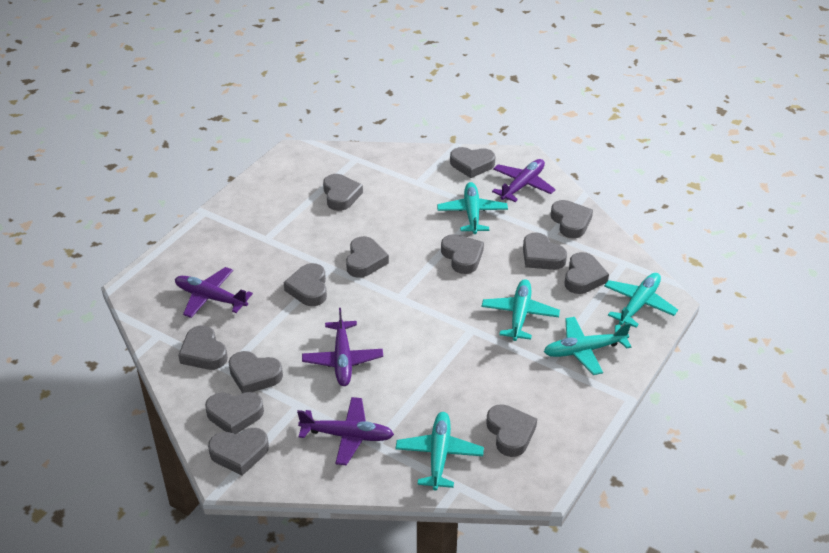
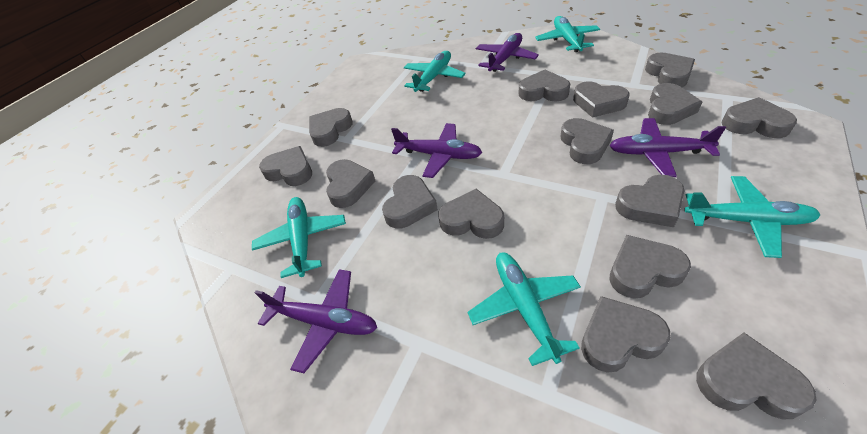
grey heart: [178,325,228,370] [205,392,264,434] [208,428,269,476] [229,351,283,393] [284,263,327,306] [323,174,363,211] [346,236,389,278] [441,234,484,274] [450,147,496,178] [486,404,537,457] [523,233,567,270] [551,200,593,238] [565,252,609,294] = 13 -> [259,146,312,186] [309,108,353,147] [326,159,375,208] [382,175,438,228] [438,189,504,239] [518,70,570,101] [560,118,614,164] [573,81,629,118] [581,296,671,373] [609,235,691,299] [615,175,684,227] [645,53,695,87] [648,83,702,125] [696,333,816,420] [721,97,797,138] = 15

